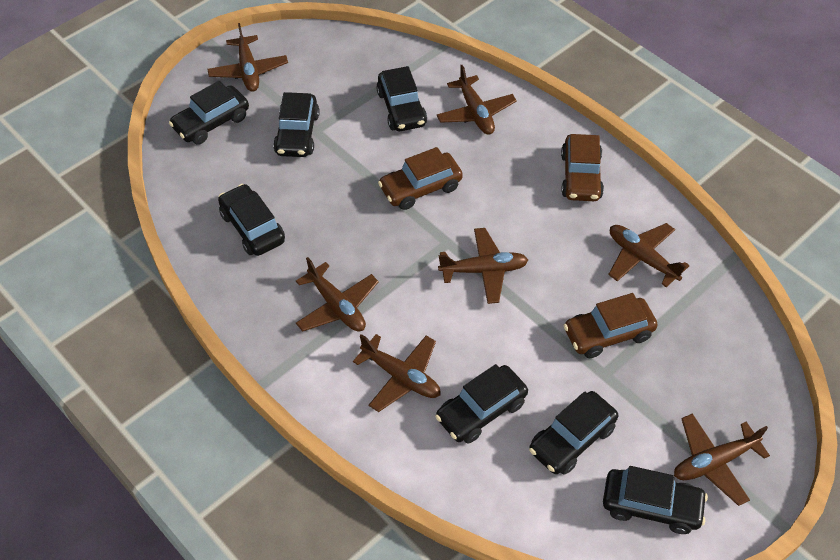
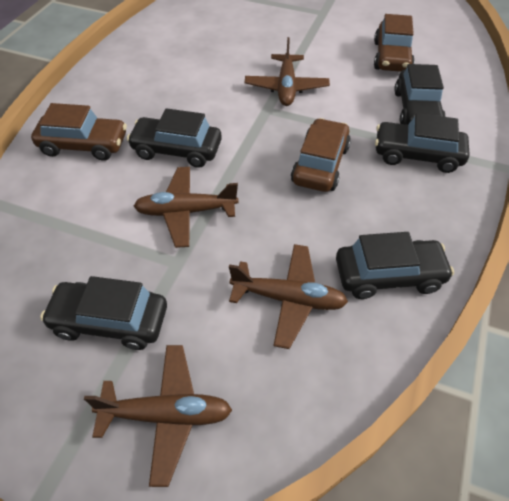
black car: [169,81,249,145] [218,184,285,256] [273,92,320,157] [376,66,427,131] [435,364,528,444] [529,391,618,475] [603,466,708,534] = 7 -> [40,276,167,350] [127,108,222,168] [336,232,454,299] [375,113,469,173] [394,64,446,125] = 5
brown plane: [207,23,288,92] [296,257,379,332] [353,334,440,412] [436,65,517,135] [438,228,528,304] [608,223,690,287] [674,413,770,506] = 7 -> [84,345,232,487] [134,167,239,248] [229,244,348,349] [244,37,330,106] = 4

